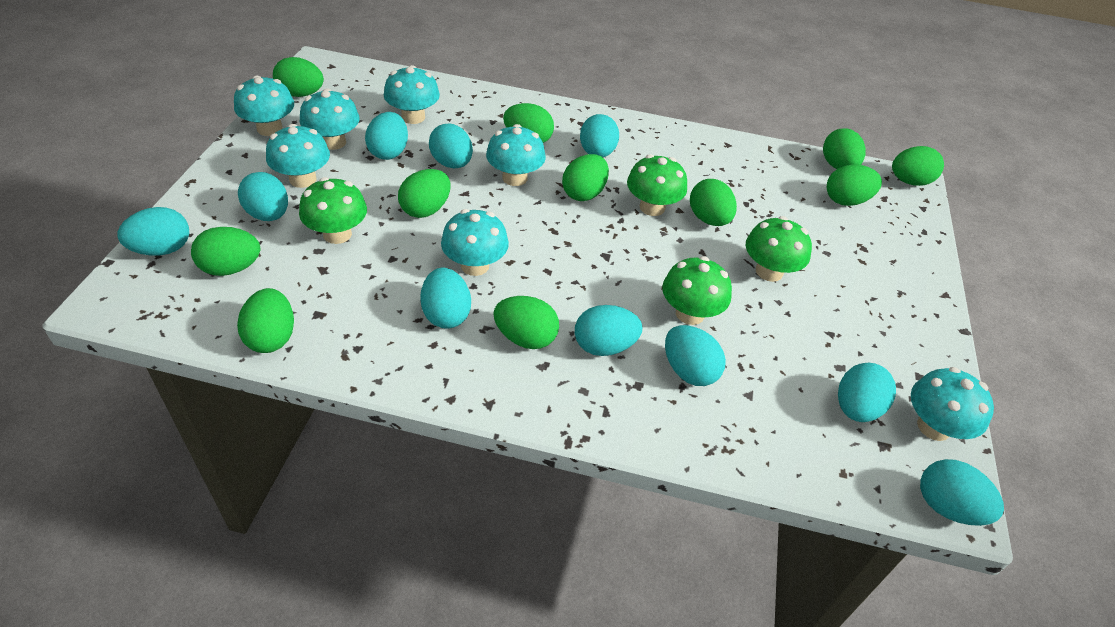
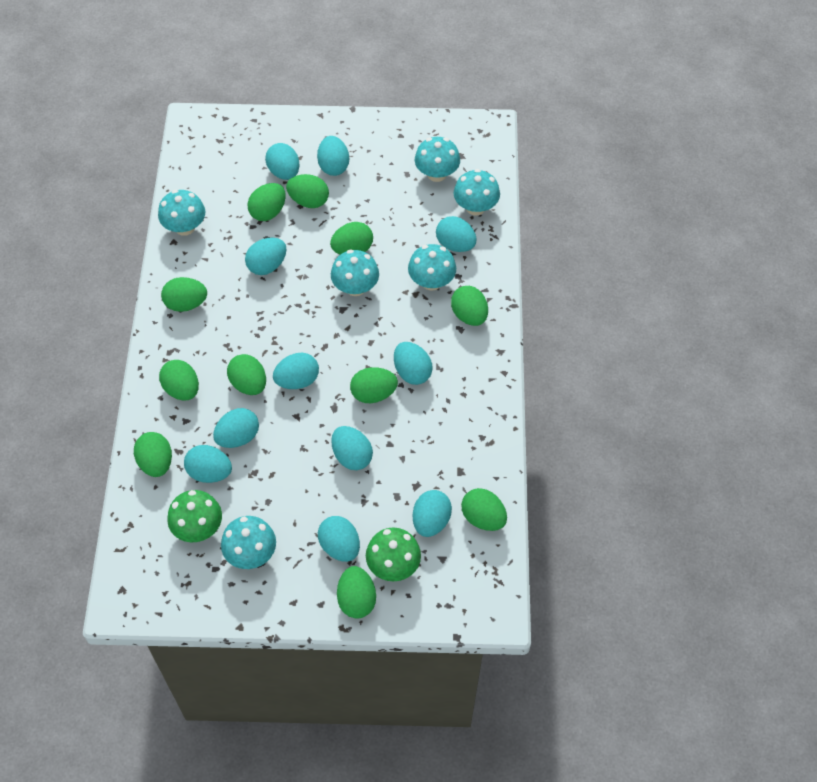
green mushroom: [299,177,367,244] [627,154,687,216] [662,256,732,325] [746,216,812,282] = 4 -> [167,490,222,542] [366,527,421,581] = 2
turquoise egg: [117,207,189,255] [238,172,288,221] [365,112,408,160] [420,268,471,329] [429,123,473,168] [575,305,642,356] [580,114,619,157] [665,325,726,386] [838,363,896,422] [920,459,1004,526] = 10 -> [184,445,232,483] [213,408,259,448] [245,238,286,275] [265,143,300,180] [273,353,319,389] [317,136,349,176] [318,516,360,562] [331,426,373,470] [394,342,433,385] [413,490,452,537] [436,216,477,252] = 11
turquoise mushroom: [234,76,294,136] [266,124,330,188] [300,88,360,150] [384,65,440,124] [441,209,509,276] [486,124,546,186] [911,367,994,441] = 7 -> [158,190,206,236] [221,516,276,569] [331,250,379,296] [408,244,456,291] [415,137,460,182] [454,169,500,216] = 6

